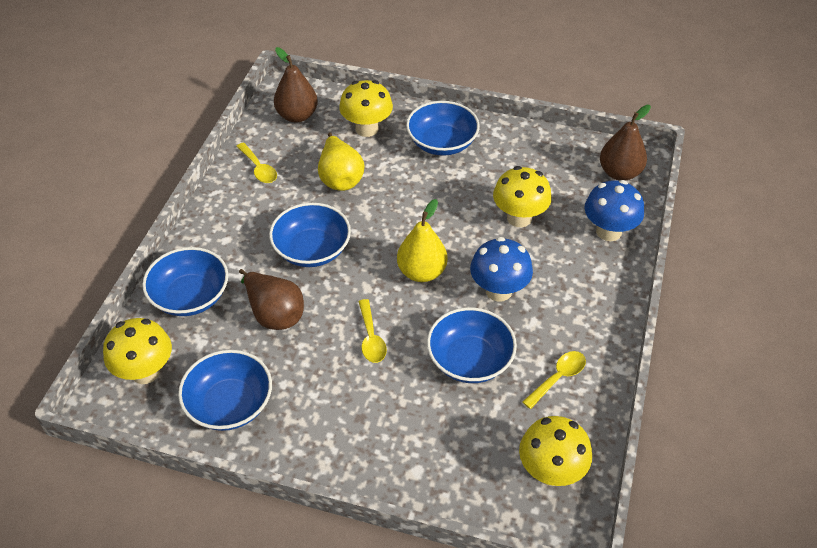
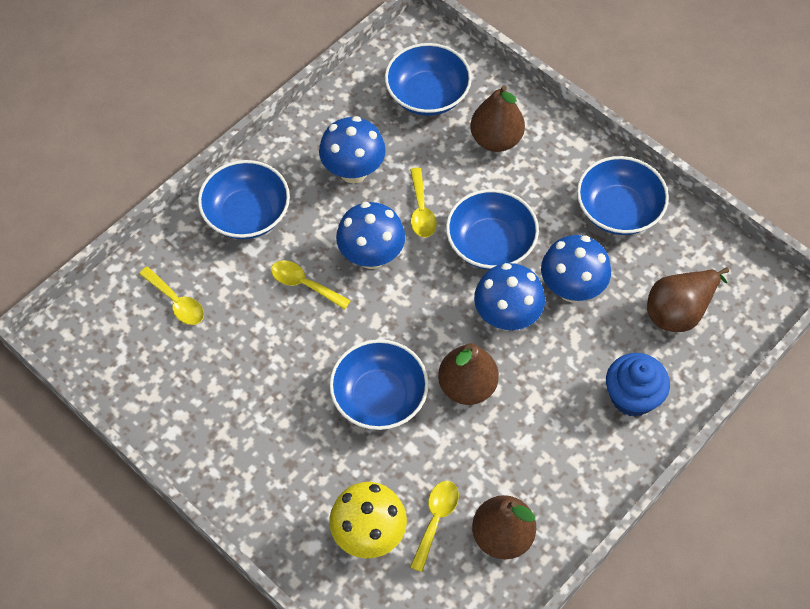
blue cupcake: none = 0 -> [606,353,670,417] = 1
blue mushroom: [470,237,533,302] [585,180,644,241] = 2 -> [319,116,386,183] [336,202,405,269] [474,263,545,331] [541,235,611,302] = 4
brown pear: [239,269,304,330] [274,47,318,123] [600,105,651,181] = 3 -> [438,343,499,405] [470,85,525,152] [472,495,536,559] [647,267,729,332] = 4
yellow mushroom: [103,318,172,384] [339,80,393,137] [493,166,552,227] [519,416,592,486] = 4 -> [329,482,407,558] = 1
yellow pear: [318,133,365,191] [397,199,448,282] = 2 -> none = 0
yellow spoon: [236,142,277,183] [358,299,387,363] [522,351,586,409] = 3 -> [139,267,204,325] [271,260,351,310] [410,168,437,238] [410,481,459,572] = 4

